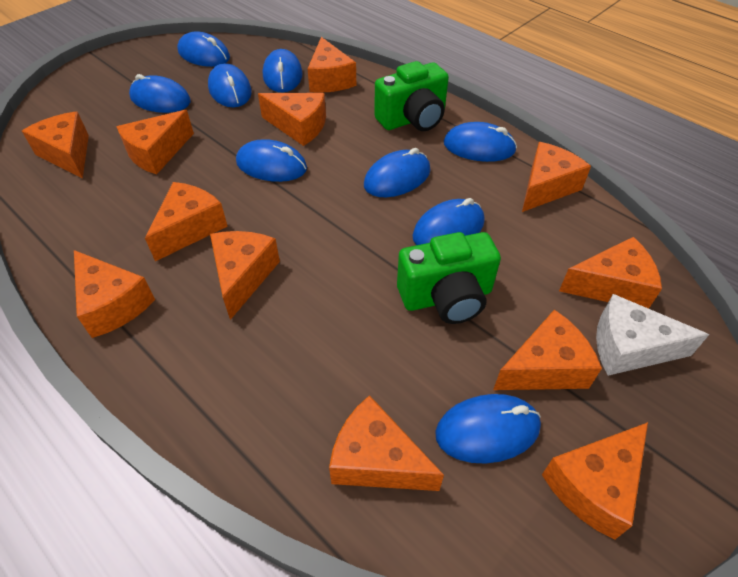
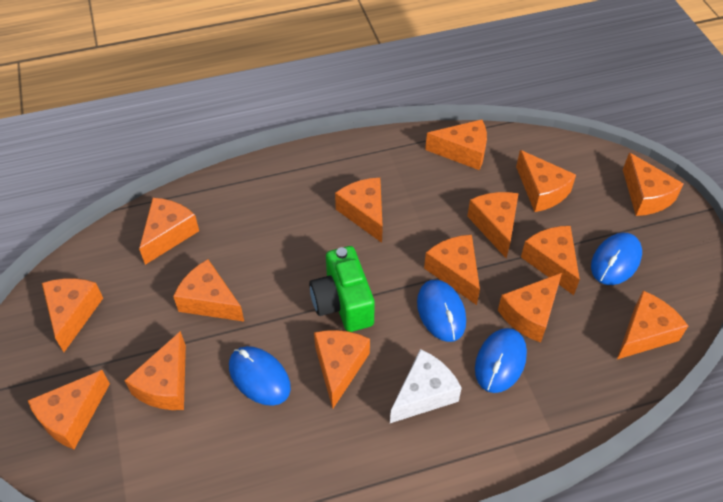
blue mouse: [129,74,191,113] [177,31,230,67] [208,63,252,107] [236,139,307,182] [263,49,303,92] [364,148,430,197] [413,198,485,245] [435,394,541,464] [444,122,517,162] = 9 -> [229,346,291,406] [417,280,466,342] [475,328,527,393] [591,232,642,285] = 4
green camera: [374,61,449,131] [397,232,501,324] = 2 -> [309,246,375,332] = 1
orange cheese: [22,112,89,178] [74,250,155,338] [117,110,194,175] [145,182,228,261] [210,231,280,320] [258,93,326,146] [308,37,356,93] [329,395,444,491] [493,310,602,390] [522,142,591,212] [542,422,648,539] [559,237,662,309] = 12 -> [28,370,110,449] [42,278,103,352] [124,331,186,410] [139,198,199,265] [173,259,244,322] [314,330,370,408] [335,178,383,243] [424,235,480,305] [425,120,487,170] [467,192,519,258] [498,273,562,343] [516,150,576,212] [521,226,580,295] [617,291,688,359] [623,153,684,216] = 15

